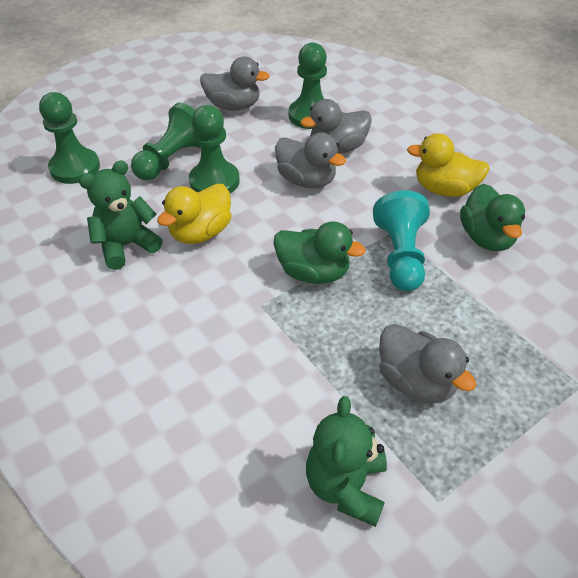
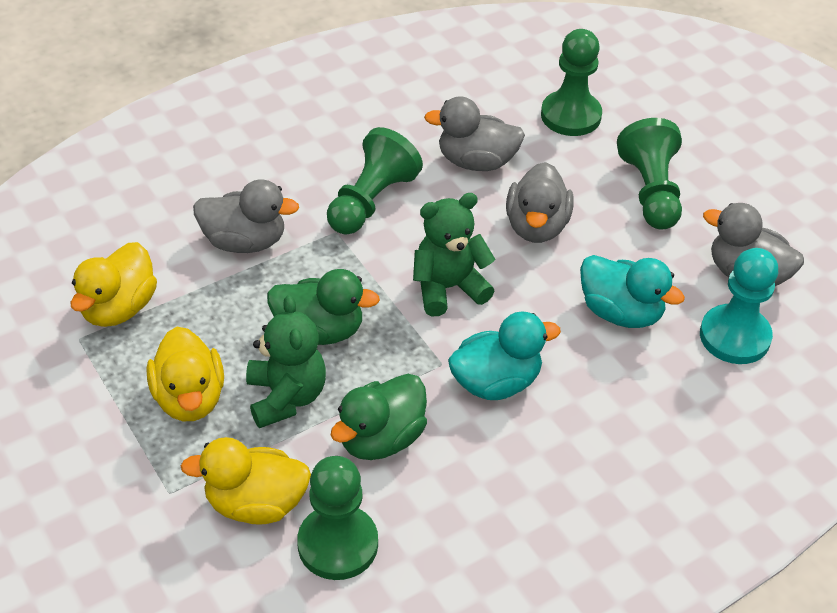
turquoise duck: none = 0 -> [448,312,561,400] [580,255,685,328] = 2
yellow duck: [157,184,232,244] [407,133,490,197] = 2 -> [70,242,157,327] [147,327,224,421] [181,437,311,525] = 3

